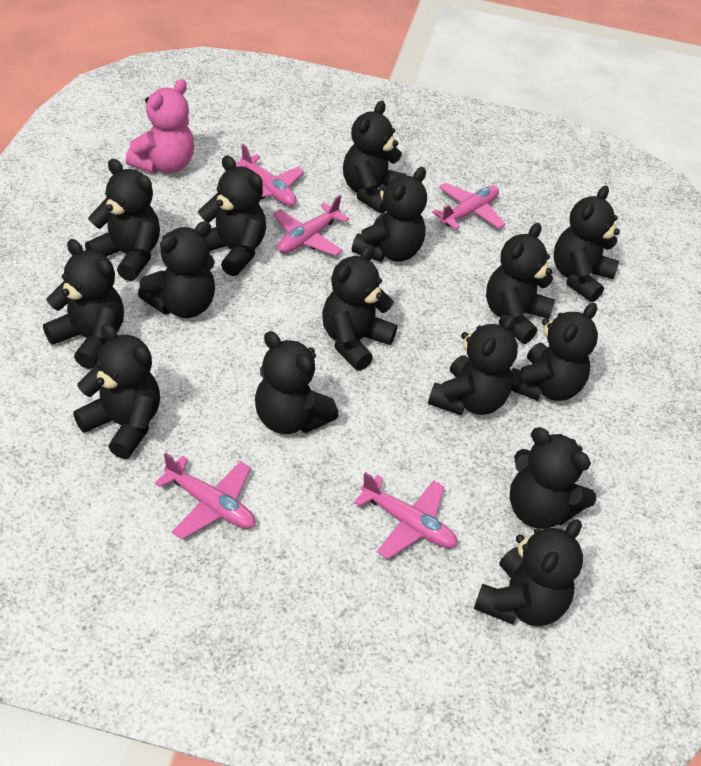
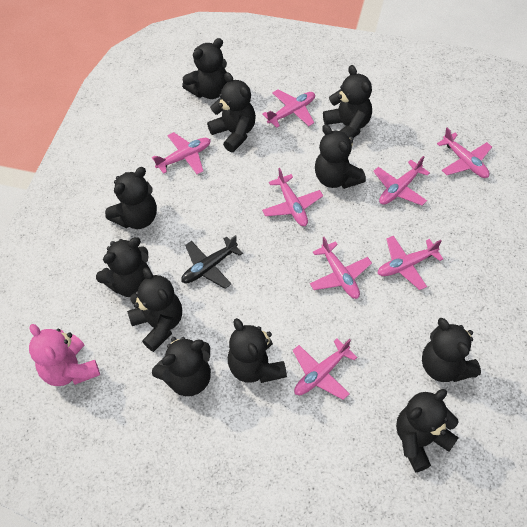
black plane: none = 0 -> [181,235,243,289] = 1
black teddy bear: [43,239,124,369] [73,324,160,459] [85,159,160,281] [138,221,215,318] [198,155,266,276] [255,331,339,434] [322,245,398,371] [343,101,406,214] [352,167,427,262] [428,314,518,416] [474,519,583,626] [486,223,555,344] [510,427,596,529] [511,303,598,401] [554,186,620,302] = 15 -> [96,237,150,297] [105,167,157,229] [127,268,182,352] [152,337,211,396] [182,38,227,99] [207,72,256,152] [228,318,287,383] [315,124,366,189] [323,65,372,138] [396,389,459,472] [422,318,481,382] = 11
pink plane: [155,453,255,540] [236,144,305,206] [273,195,349,256] [354,472,458,559] [432,183,506,229] = 5 -> [152,132,211,174] [262,89,315,128] [262,168,323,226] [293,339,357,400] [310,237,372,299] [373,156,430,206] [377,236,443,290] [437,127,492,178] = 8

